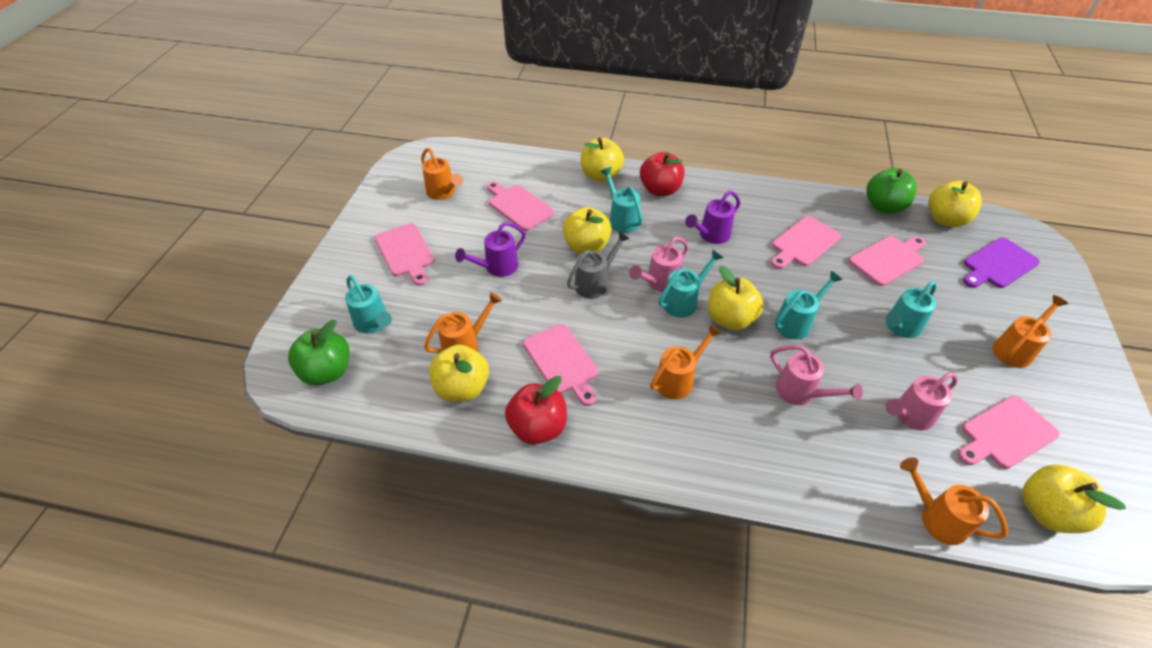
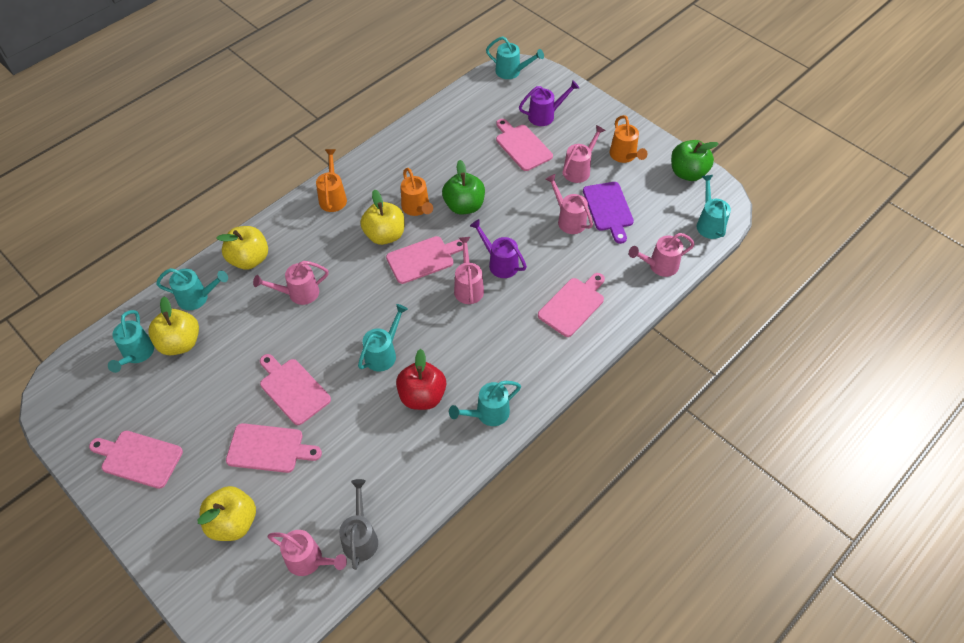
orange watering can: [421,148,463,200] [424,292,502,353] [650,324,722,399] [900,457,1008,545] [992,295,1068,368] = 5 -> [316,149,347,212] [401,168,433,216] [609,115,647,163] = 3
pink watering can: [629,237,689,292] [770,345,863,405] [885,373,958,430] = 3 -> [253,261,329,305] [267,530,347,576] [454,237,484,304] [546,174,593,234] [562,125,606,183] [629,233,695,277] = 6
red apple: [505,376,567,444] [640,152,685,196] = 2 -> [396,349,446,410] = 1
turquoise watering can: [345,275,392,334] [600,167,643,233] [658,249,723,317] [775,271,843,339] [886,281,937,338] = 5 -> [108,310,154,373] [156,268,228,310] [358,304,408,372] [449,381,521,426] [486,36,544,79] [697,175,731,239] = 6
yellow apple: [429,345,489,402] [563,207,612,254] [581,138,624,182] [708,266,764,330] [928,181,982,227] [1022,464,1126,533] = 6 -> [148,296,199,355] [197,486,256,541] [216,226,268,270] [360,189,404,245] = 4

